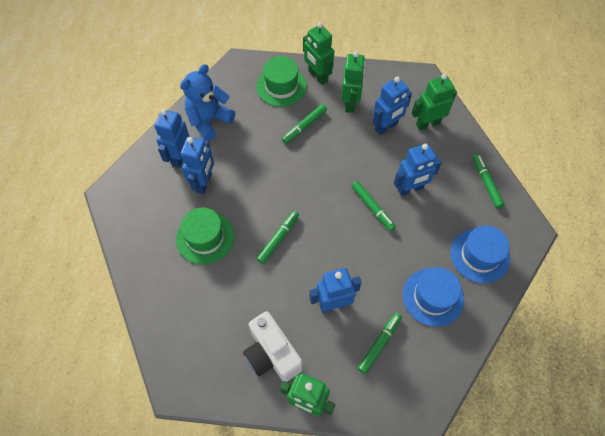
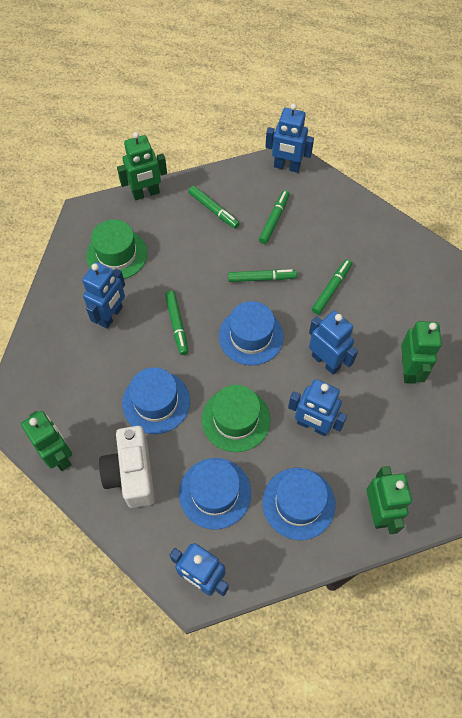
blue hat: [403,267,464,327] [450,226,510,283] = 2 -> [122,367,190,434] [179,458,251,530] [219,301,284,365] [262,468,335,540] = 4
blue teddy bear: [180,64,235,141] = 1 -> none = 0

